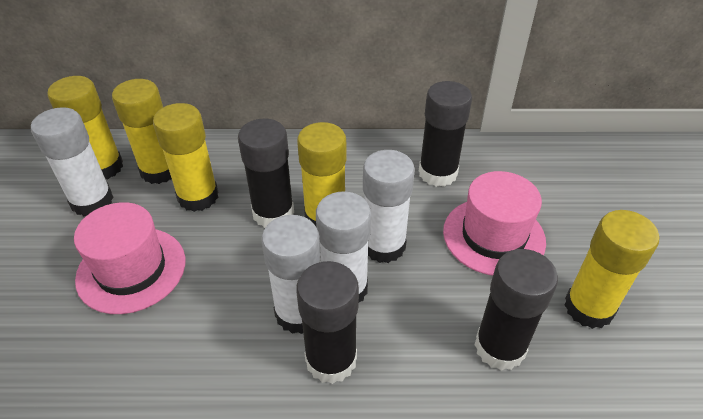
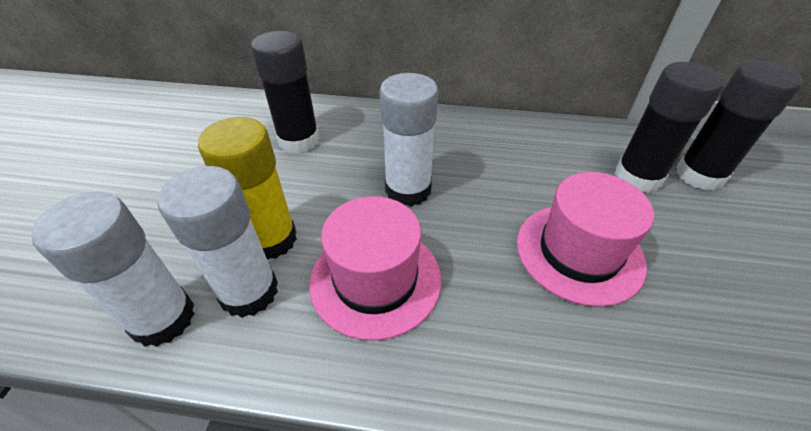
black glue stick: [238,119,294,228] [296,261,359,384] [419,81,472,187] [475,249,558,371] = 4 -> [251,31,320,153] [615,62,725,193] [676,60,803,191] = 3
white glue stick: [31,107,114,216] [261,215,321,334] [316,192,371,302] [363,150,415,263] = 4 -> [31,192,195,347] [158,166,278,318] [379,73,438,207] = 3
yellow glue stick: [47,76,123,179] [112,79,172,184] [153,103,219,212] [297,122,347,226] [564,210,659,329] = 5 -> [198,117,297,260] = 1

